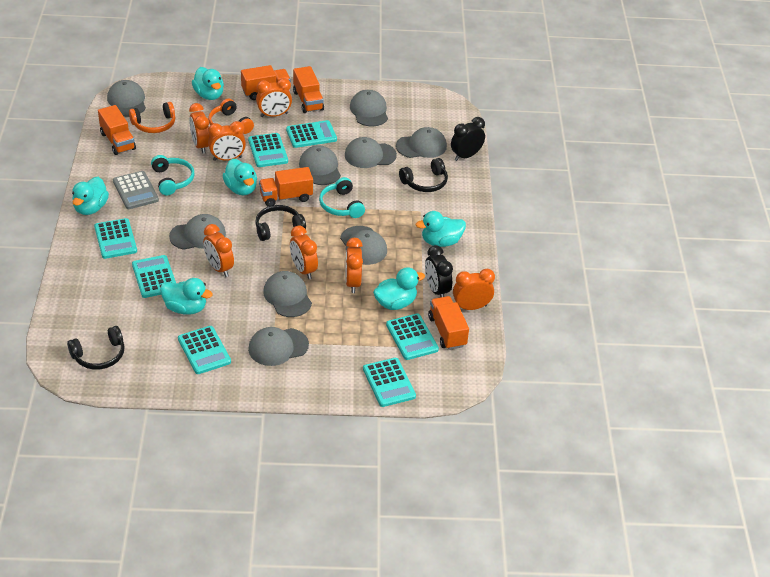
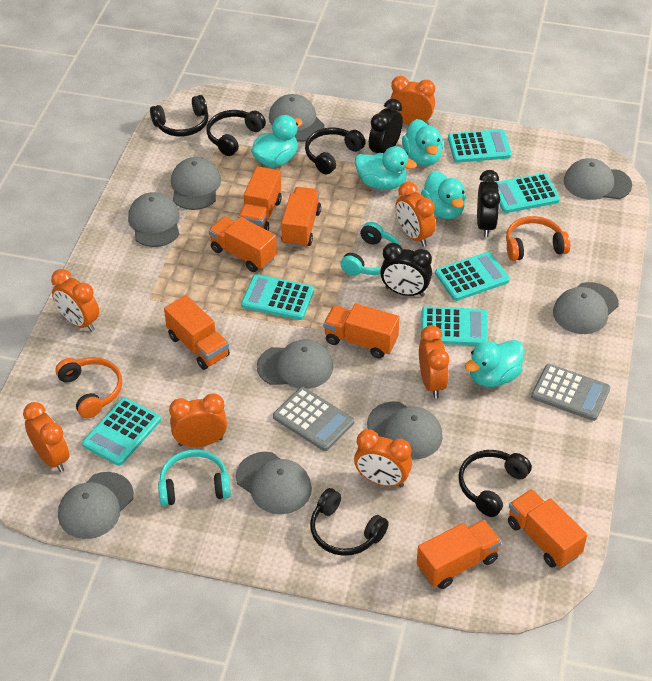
black clock: [425,245,453,297] [451,117,485,161] = 2 -> [369,99,403,153] [380,243,432,297] [477,170,500,237] = 3
black headphones: [67,326,124,370] [255,205,306,241] [399,158,448,192] = 3 -> [150,95,209,137] [207,110,266,156] [305,127,366,174] [310,488,389,556] [458,450,532,517] = 5
grey calculator: [113,171,159,209] = 1 -> [273,387,354,451] [531,364,610,421] = 2
orange truck: [98,105,136,155] [241,65,291,100] [259,167,313,207] [293,66,324,113] [428,296,469,350] = 5 -> [164,295,230,370] [209,216,277,272] [238,166,282,231] [281,187,321,248] [324,303,400,358] [417,520,501,589] [508,489,587,568] = 7
turquoise calculator: [94,218,137,259] [132,255,176,298] [178,326,231,374] [248,133,288,167] [286,120,337,148] [363,358,416,407] [386,313,439,360] = 7 -> [82,398,161,466] [241,274,314,320] [421,306,488,346] [435,252,510,301] [448,129,512,163] [496,173,560,213] = 6
turquoise duck: [72,177,109,215] [160,278,213,315] [192,67,224,100] [222,158,257,195] [373,267,425,310] [416,211,466,247] = 6 -> [251,115,303,167] [355,146,417,190] [402,119,443,166] [421,171,465,219] [465,340,524,387] = 5

